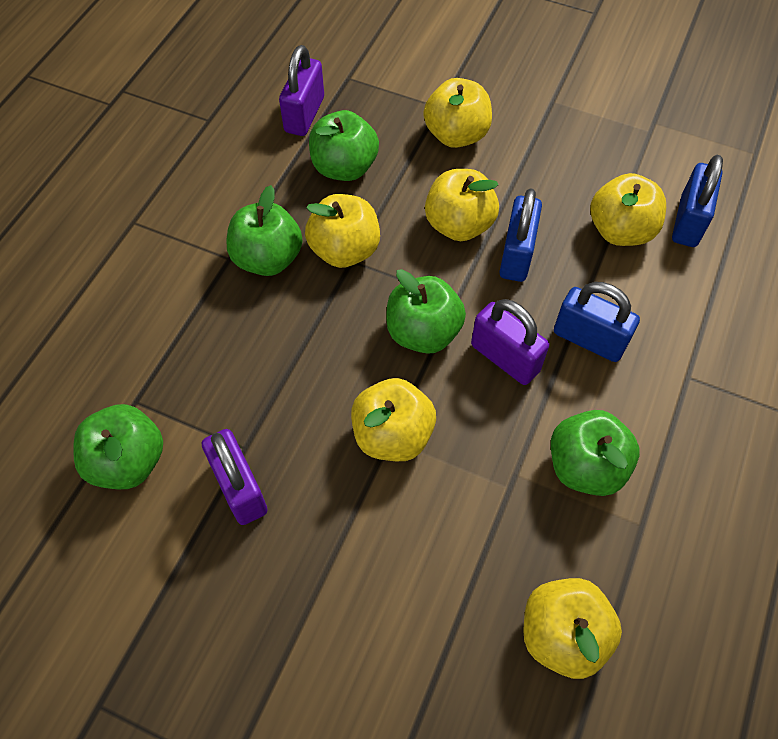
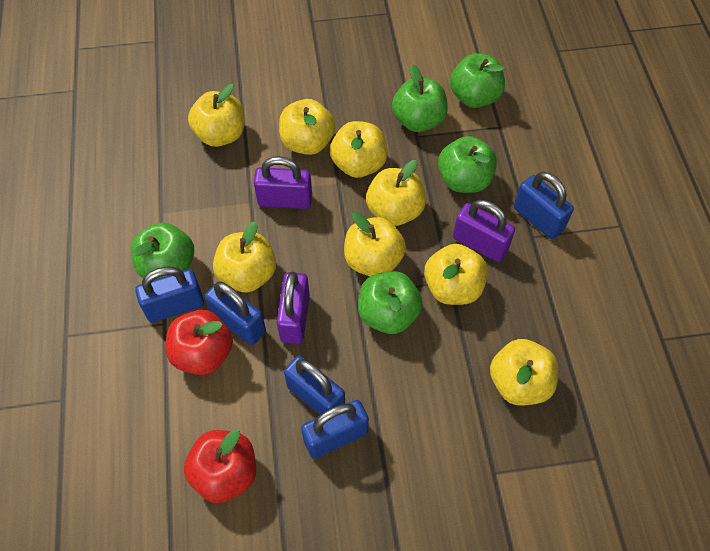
blue padlock: [499,188,542,282] [554,282,640,362] [672,155,723,247] = 3 -> [135,266,204,323] [205,281,266,345] [284,356,345,415] [301,400,369,459] [514,172,574,239] = 5
red apple: none = 0 -> [166,310,233,375] [184,429,256,503] = 2
yellow apple: [305,194,380,268] [351,378,436,461] [423,78,492,148] [425,169,499,241] [523,578,622,679] [590,173,666,246] = 6 -> [188,84,245,147] [213,221,276,293] [279,99,335,155] [330,121,387,178] [344,212,406,277] [366,160,426,226] [424,244,488,305] [490,339,558,406] = 8

